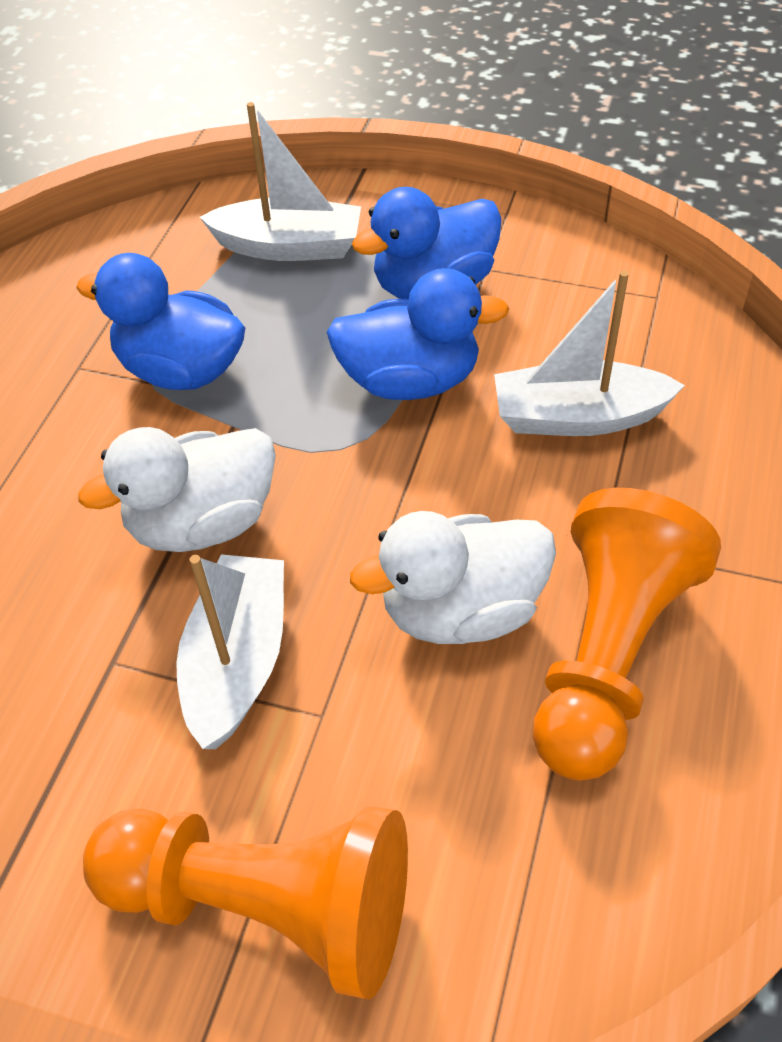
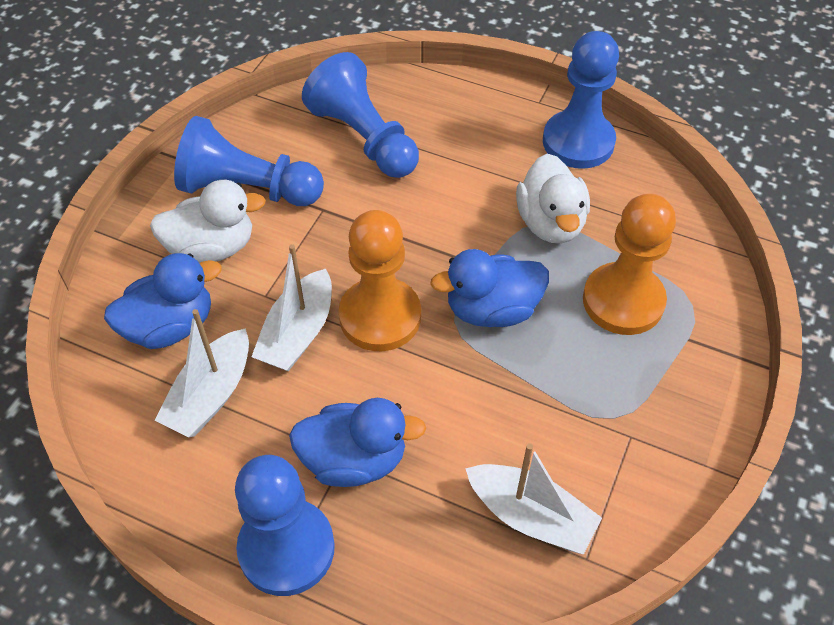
blue pawn: none = 0 -> [174,116,324,206] [235,455,335,596] [302,52,419,178] [543,31,619,169] = 4

